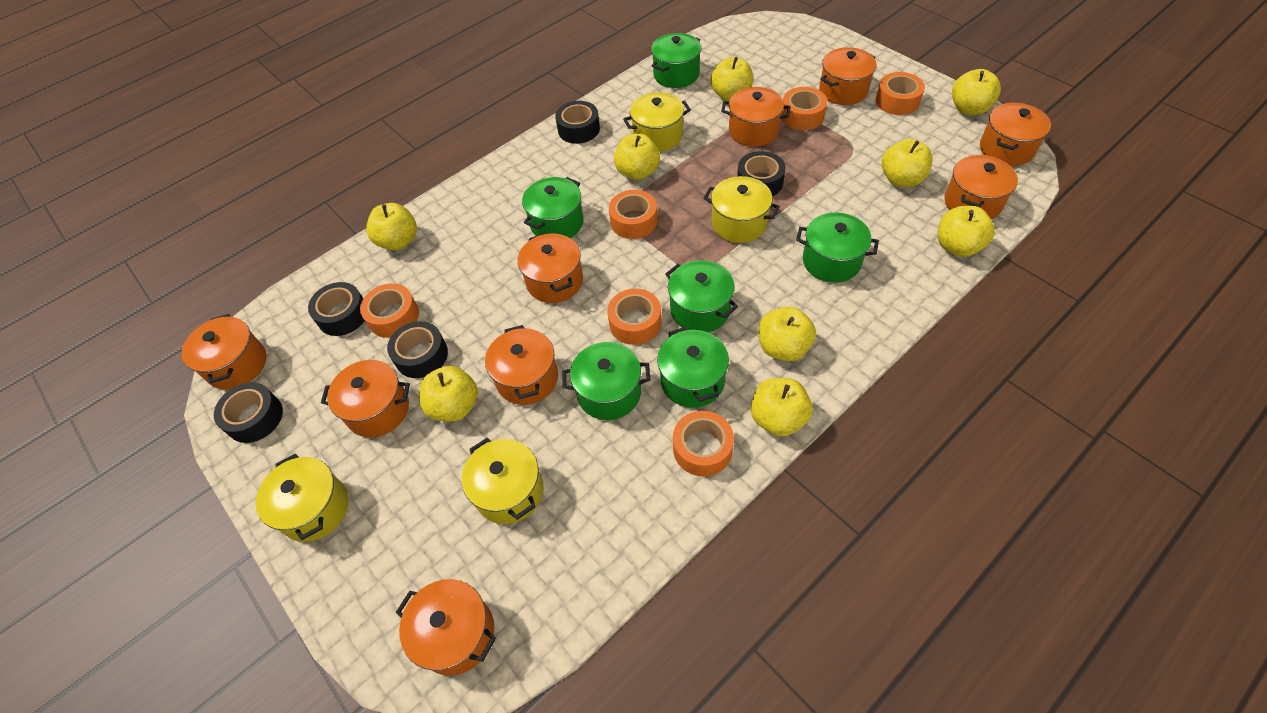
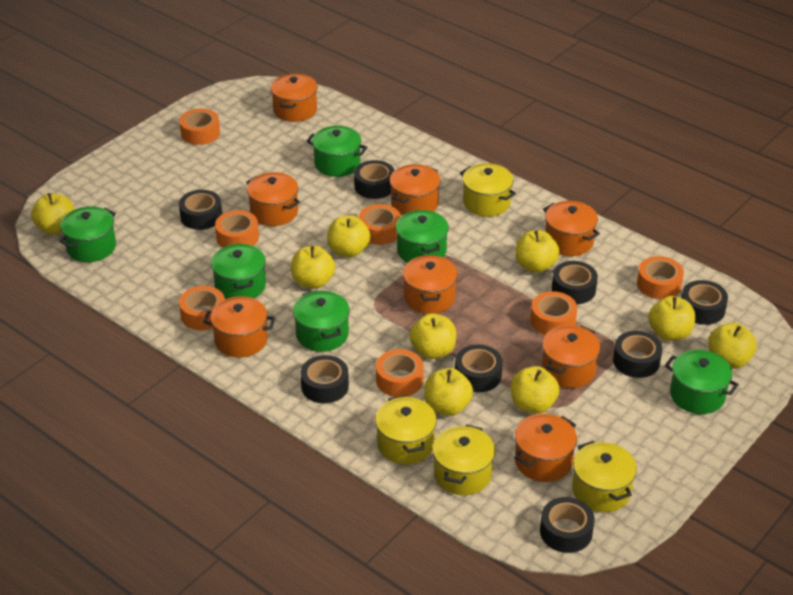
black tape: [214,382,283,443] [308,282,365,336] [387,321,448,378] [555,101,600,144] [737,151,786,196] = 5 -> [179,190,222,230] [300,355,349,404] [354,160,395,199] [455,345,503,392] [540,497,595,553] [552,261,598,304] [613,331,662,378] [681,280,728,325] = 8
orange pot: [182,314,266,390] [321,360,410,437] [396,579,496,676] [485,325,558,405] [518,233,583,303] [721,87,791,147] [819,47,876,105] [944,155,1018,219] [980,103,1051,166] = 9 -> [203,296,275,358] [246,172,300,226] [271,74,318,122] [389,164,441,215] [403,255,458,314] [514,414,577,482] [542,325,601,388] [543,201,600,256] = 8
orange tape: [360,283,419,338] [607,289,662,345] [609,190,657,239] [673,411,734,476] [781,87,827,130] [876,72,925,115] = 6 -> [179,286,225,330] [180,109,220,145] [215,210,259,248] [359,204,401,245] [376,349,424,397] [530,291,577,335] [637,256,684,300] = 7

